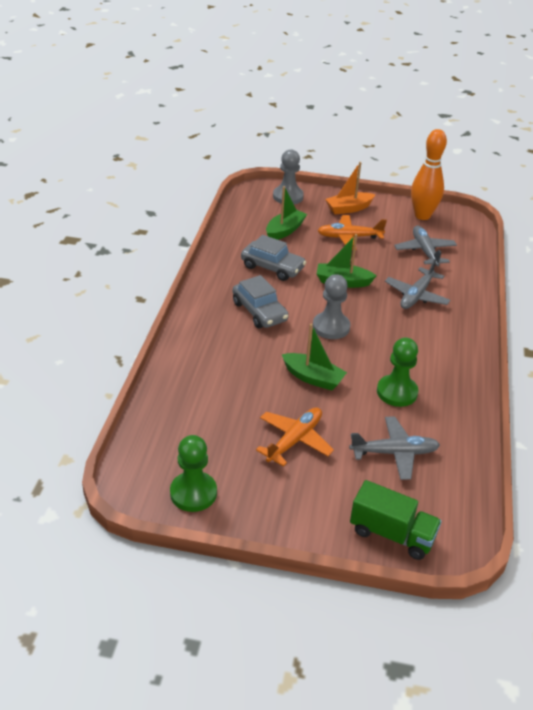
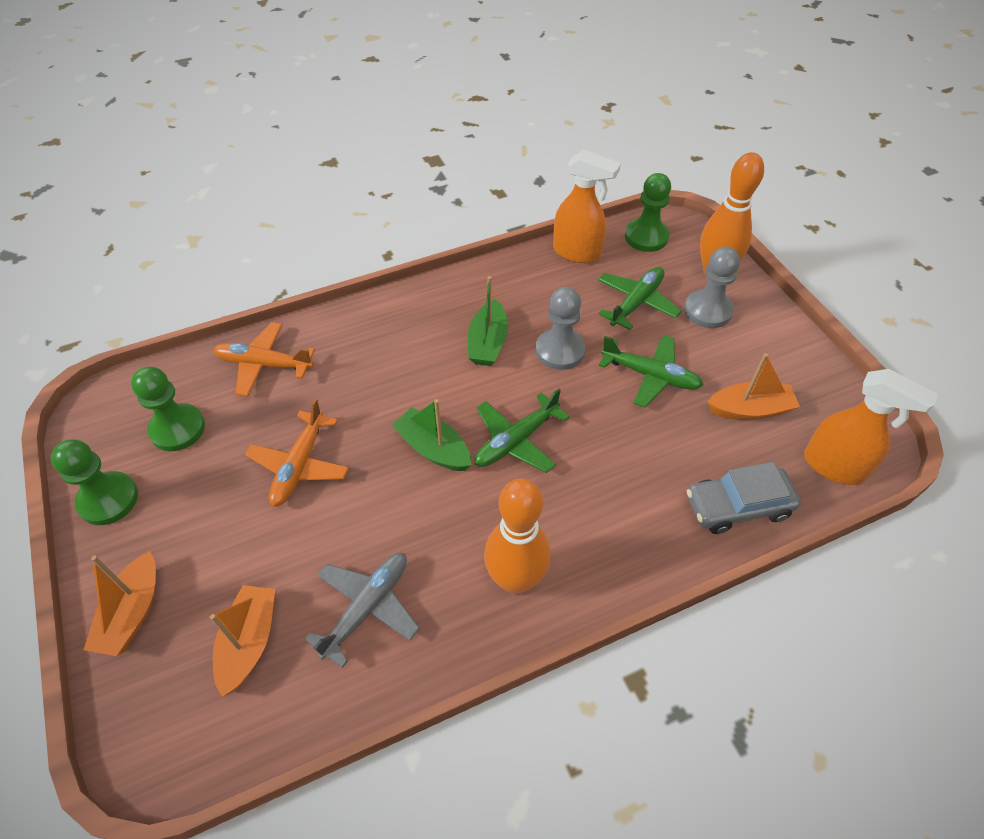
green boat: [266,186,307,240] [282,324,347,391] [317,234,377,288] = 3 -> [392,399,471,471] [468,276,508,366] = 2
green pawn: [170,435,217,512] [377,337,418,407] = 2 -> [51,439,138,525] [131,367,205,451] [625,173,671,252] = 3
green plane: none = 0 -> [474,389,570,473] [598,267,682,330] [599,335,703,408] = 3
green truck: [350,480,442,560] = 1 -> none = 0
grey car: [233,275,289,328] [241,235,306,281] = 2 -> [687,462,801,534] = 1
grey plane: [349,417,440,480] [385,259,450,309] [394,226,457,266] = 3 -> [304,553,420,668] = 1
orange boat: [325,162,376,215] = 1 -> [84,551,156,656] [210,585,275,697] [707,353,800,420] = 3
orange bowling pin: [411,129,447,220] = 1 -> [484,478,551,594] [700,152,764,274] = 2
orange spray bottle: none = 0 -> [553,150,621,263] [804,369,938,485] = 2

